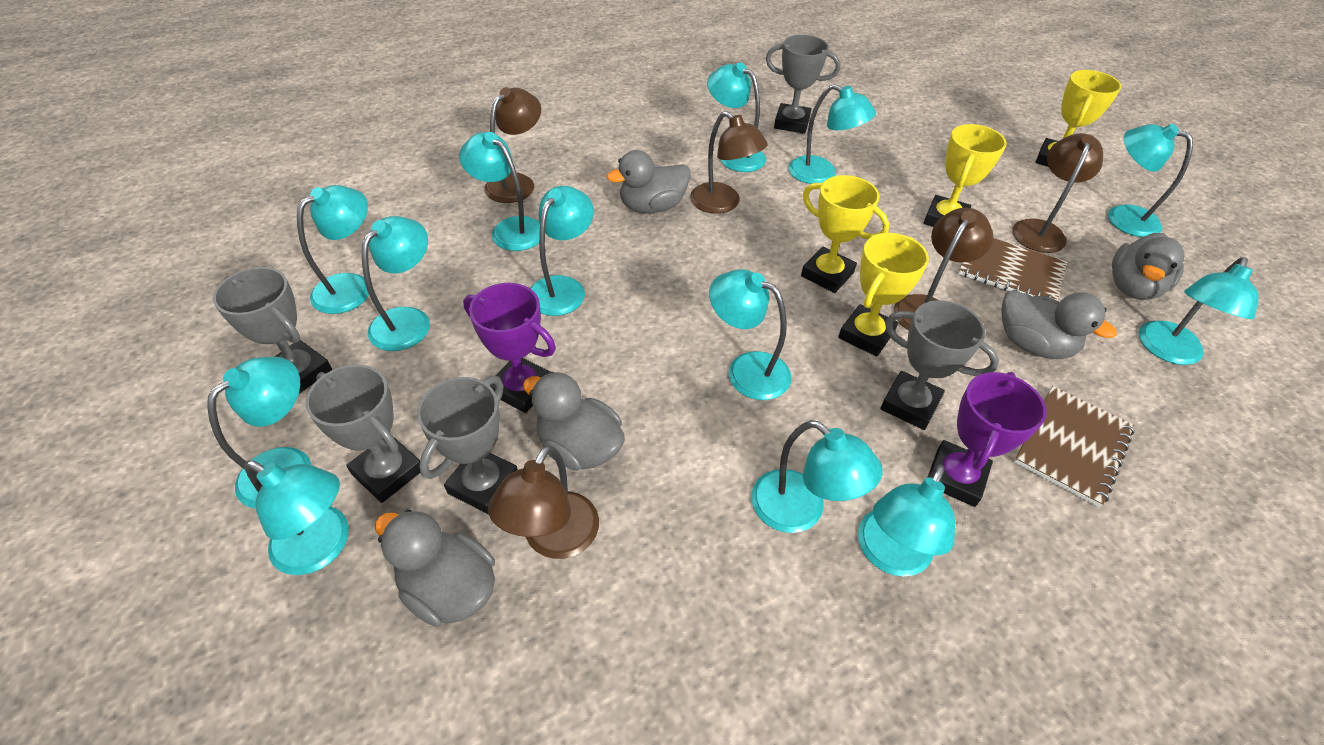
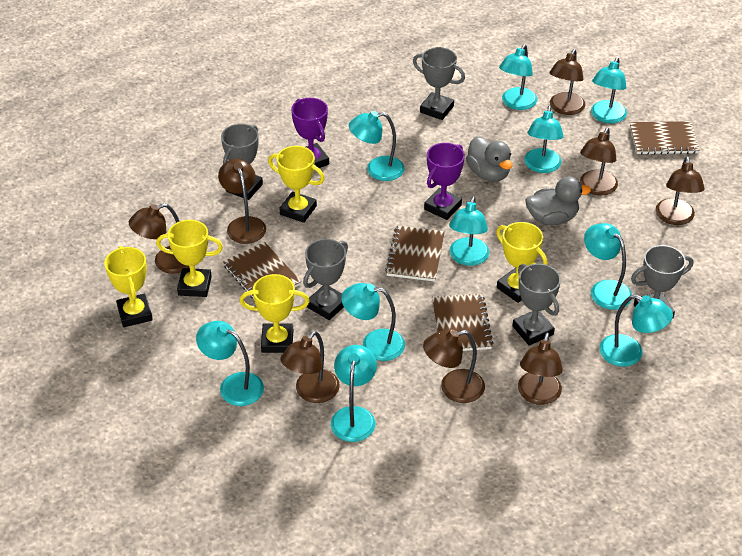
brown lamp: [484,87,541,203] [488,445,599,559] [690,111,768,214] [894,208,993,330] [1013,133,1103,253] = 5 -> [129,203,190,274] [218,158,266,244] [280,331,340,403] [423,329,485,403] [518,333,563,405] [549,49,585,115] [580,128,618,196] [656,157,705,225] = 8
brown notebook: [958,238,1067,301] [1014,386,1135,507] = 2 -> [223,242,301,302] [385,226,445,282] [432,294,493,351] [630,121,700,155] = 4
grey duck: [375,509,495,627] [523,372,625,471] [607,150,691,213] [1001,290,1117,359] [1112,233,1184,300] = 5 -> [466,136,513,182] [526,177,591,225] = 2
turquoise lamp: [207,357,311,509] [244,461,349,575] [297,185,369,314] [362,216,430,351] [459,132,540,251] [530,186,594,316] [707,62,766,172] [709,269,791,400] [751,420,882,533] [788,84,876,184] [858,464,955,577] [1108,124,1193,237] [1139,257,1259,365] = 13 -> [196,321,264,406] [331,345,377,442] [341,283,405,361] [349,111,405,181] [449,196,489,266] [499,44,537,110] [524,106,564,173] [584,223,632,310] [591,57,627,123] [599,294,673,367] = 10
yellow trophy: [801,175,890,293] [838,233,929,357] [924,124,1007,227] [1035,70,1122,167] = 4 -> [104,246,153,327] [156,220,223,297] [240,274,310,353] [268,146,325,223] [496,222,547,303] = 5

